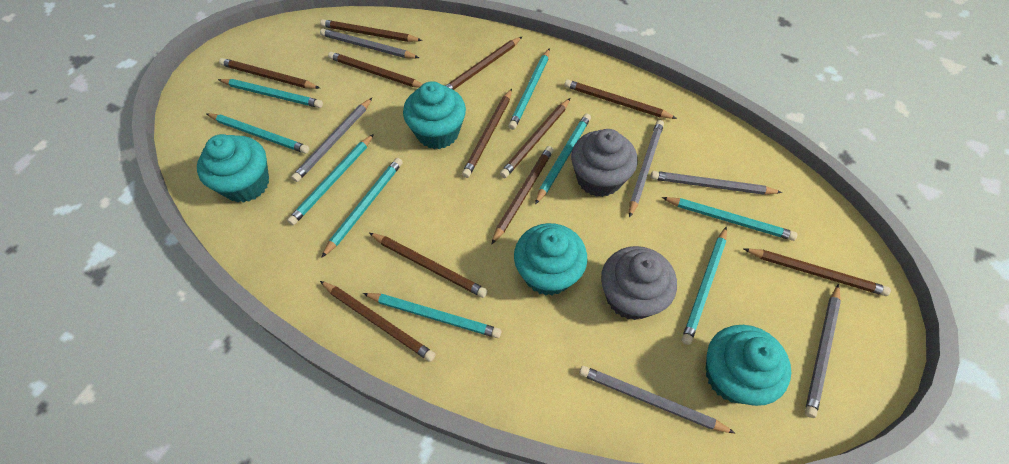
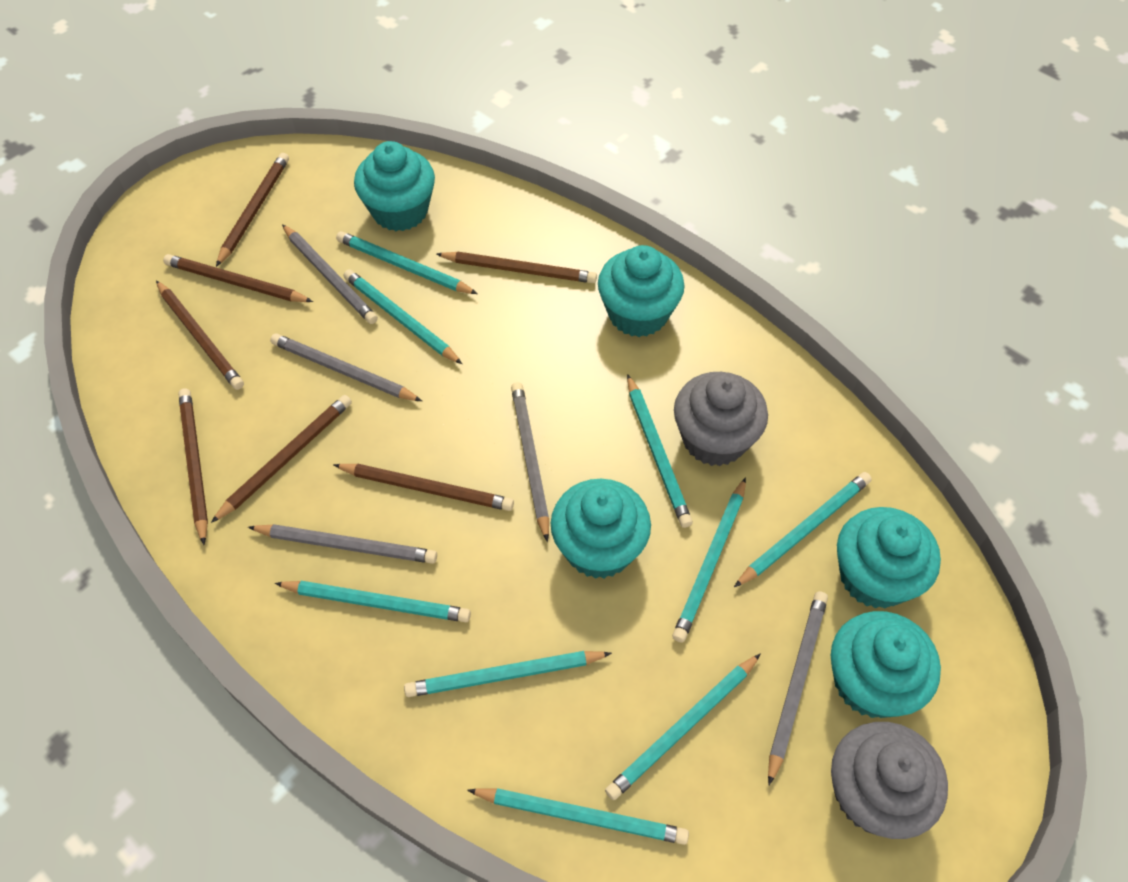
brown pencil: [219,58,320,89] [320,19,422,42] [320,281,436,362] [328,52,423,88] [369,233,487,298] [446,37,522,90] [462,89,512,178] [491,146,553,245] [500,98,570,178] [564,80,677,119] [744,248,891,296] = 11 -> [156,280,244,390] [163,254,313,302] [178,388,208,545] [211,395,352,523] [216,153,289,267] [333,464,514,511] [436,252,597,283] = 7
grey pencil: [291,98,372,182] [320,29,419,58] [579,366,735,433] [629,120,664,218] [651,171,782,195] [805,284,841,418] = 6 -> [248,524,437,564] [270,334,422,401] [282,224,378,324] [511,382,549,542] [768,591,828,785] = 5
turquoise cupcake: [197,134,269,203] [403,81,466,149] [514,223,587,296] [706,325,792,406] = 4 -> [354,141,435,231] [551,479,651,579] [598,245,685,337] [830,611,941,718] [837,507,941,609] = 5

